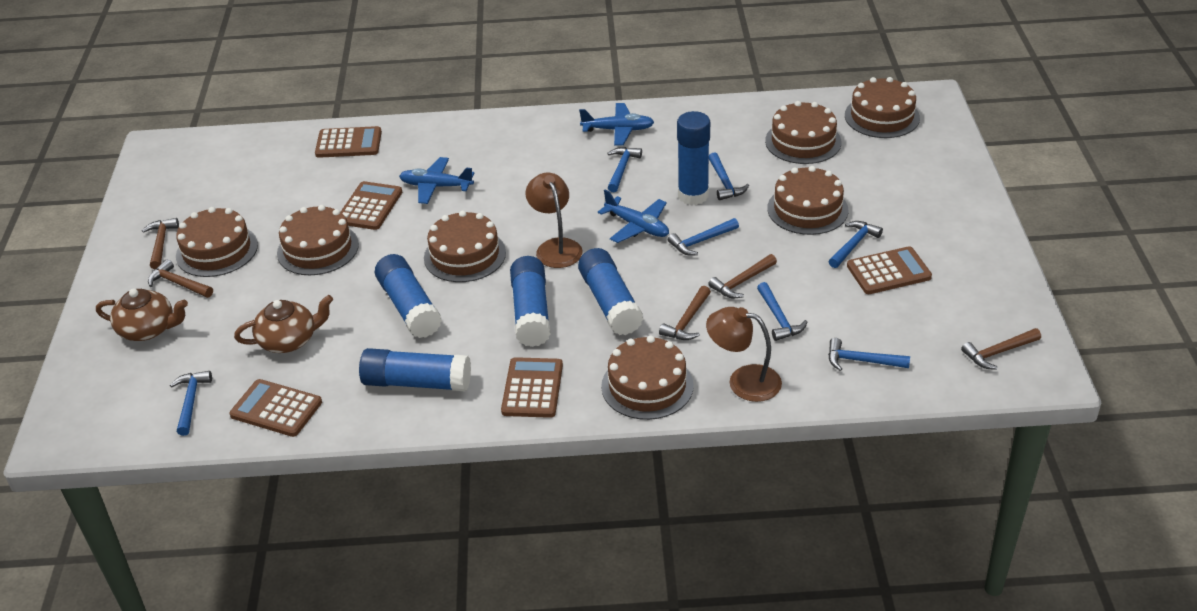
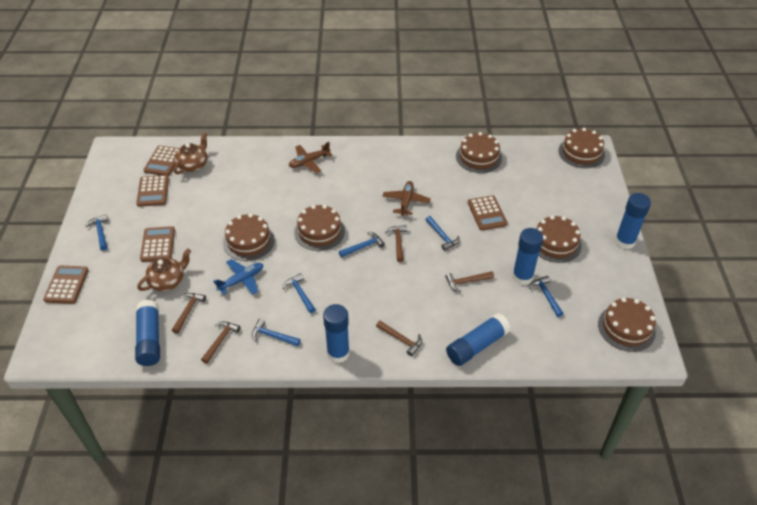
blue hammer: [170,371,212,436] [607,147,642,192] [668,218,739,255] [709,152,749,200] [757,282,807,341] [828,338,910,371] [829,221,883,268] = 7 -> [86,215,108,251] [252,319,301,346] [283,273,316,313] [339,232,385,257] [425,216,460,251] [529,276,564,317] = 6
blue plane: [399,157,474,204] [579,103,654,146] [598,189,669,243] = 3 -> [213,259,263,295] = 1
brown cake: [176,207,258,277] [277,205,359,275] [424,211,506,282] [601,336,694,420] [765,101,841,164] [767,166,848,235] [845,77,920,138] = 7 -> [223,214,275,261] [294,205,345,251] [456,132,502,173] [537,216,582,263] [558,128,605,168] [598,298,656,352] = 6
brown lamp: [526,173,583,268] [706,307,782,402] = 2 -> none = 0
brown plane: none = 0 -> [289,142,333,173] [383,181,431,216] = 2

